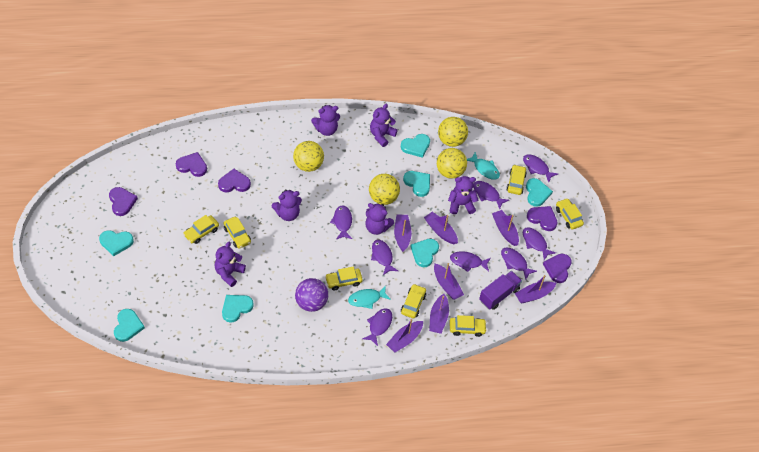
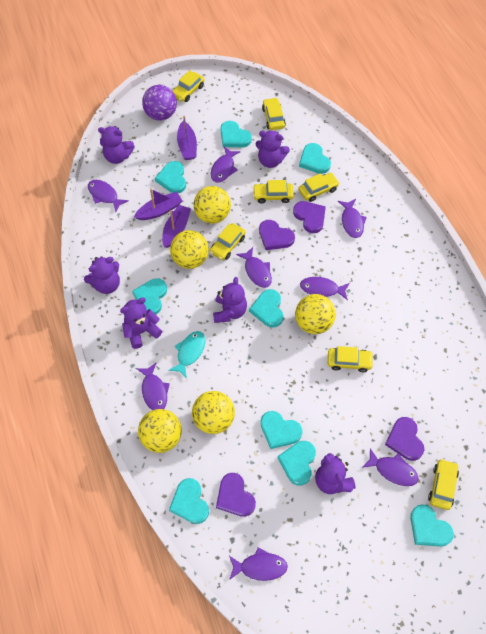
purple boat: [386,319,423,353] [394,215,412,252] [424,212,458,244] [429,294,449,334] [434,263,464,300] [492,210,519,246] [515,275,557,304] = 7 -> [134,188,182,220] [162,205,191,248] [177,116,197,160] = 3
purple heart: [109,187,138,216] [176,152,207,177] [218,169,251,192] [527,206,558,231] [543,254,572,283] = 5 -> [216,473,256,517] [259,220,295,250] [293,201,326,233] [385,417,424,461] = 4
purple truck: [479,271,522,310] = 1 -> none = 0
turquoise fish: [348,286,391,309] [467,152,500,180] = 2 -> [168,331,205,379] = 1
turquoise heart: [99,230,134,256] [114,309,145,342] [222,295,254,323] [401,134,430,158] [403,171,430,197] [410,239,439,267] [526,178,553,207] = 7 -> [132,278,167,314] [155,161,186,193] [169,478,209,524] [220,121,252,147] [249,289,283,328] [260,411,303,449] [277,441,316,486] [299,143,331,174] [410,504,454,547] = 9
yellow ball: [293,141,324,172] [369,174,400,205] [437,148,467,179] [438,117,468,147] = 4 -> [138,409,182,453] [170,230,209,269] [192,391,235,434] [194,186,231,224] [295,294,336,334] = 5

